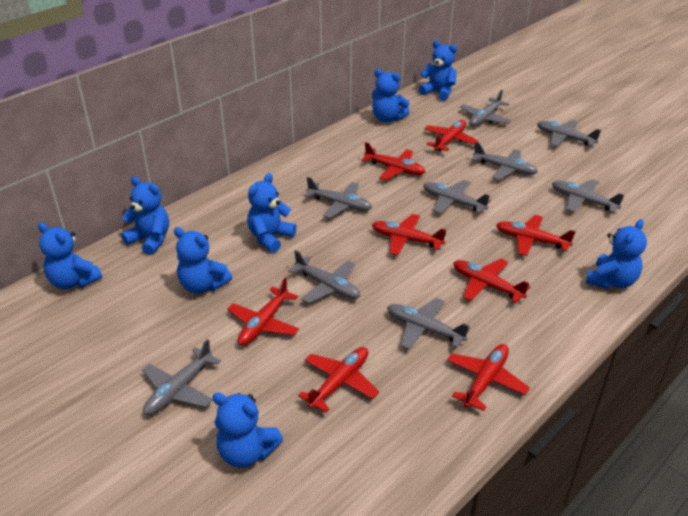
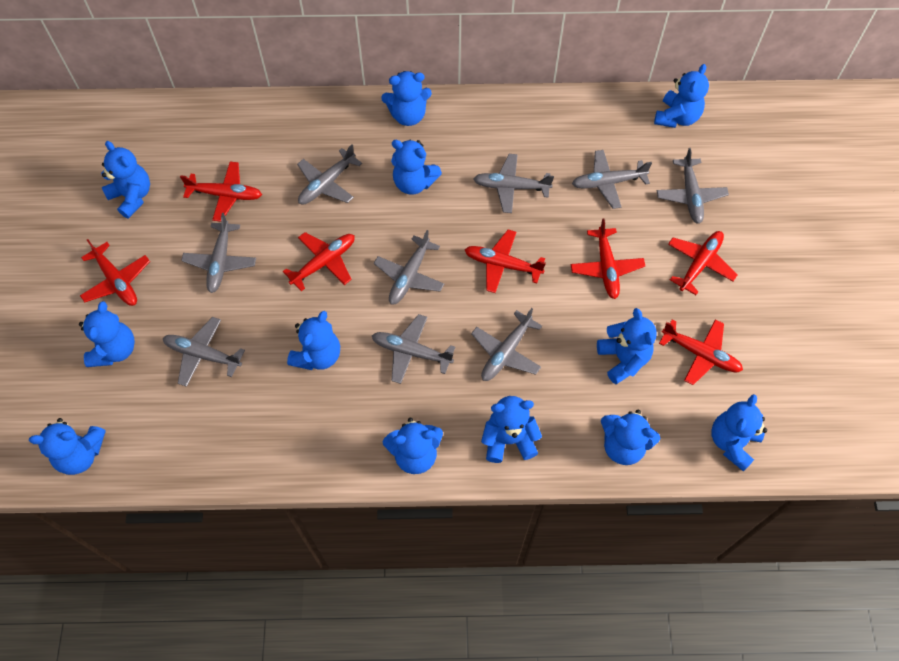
blue teddy bear: [38,223,102,290] [121,177,169,255] [174,227,232,294] [212,392,283,468] [247,173,297,253] [372,69,410,122] [418,40,457,101] [586,219,647,289] = 8 -> [29,418,106,475] [79,301,135,367] [101,141,150,219] [287,311,340,370] [381,71,432,126] [382,418,443,474] [391,139,442,194] [481,396,542,463] [597,308,657,384] [601,410,660,465] [654,64,709,128] [711,394,767,472] = 12
red plane: [227,277,299,346] [298,347,379,413] [361,142,425,180] [372,214,446,255] [424,120,479,151] [447,344,530,411] [453,259,531,303] [496,215,576,256] = 8 -> [80,239,150,306] [180,162,262,222] [283,232,355,291] [465,230,546,293] [571,218,645,299] [659,319,743,385] [668,231,738,295] = 7

